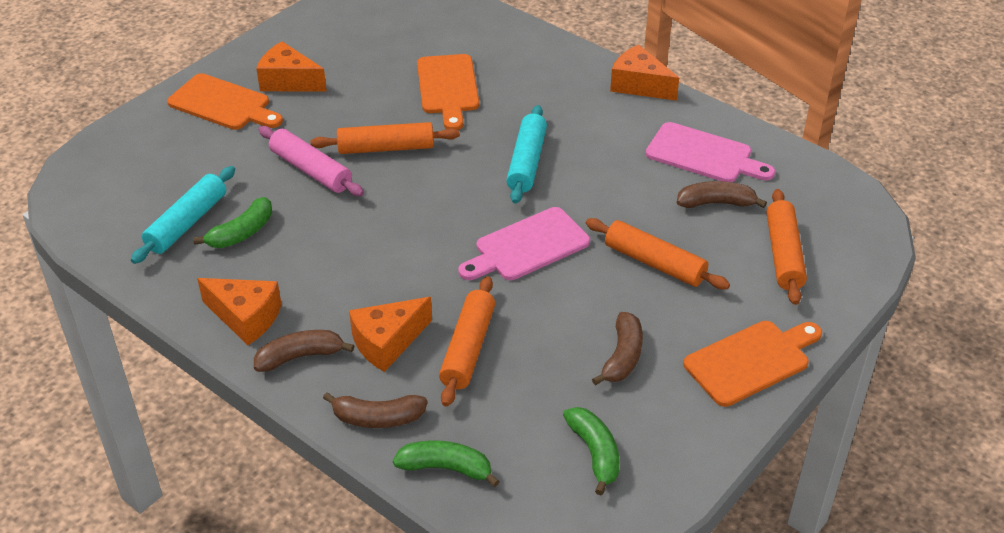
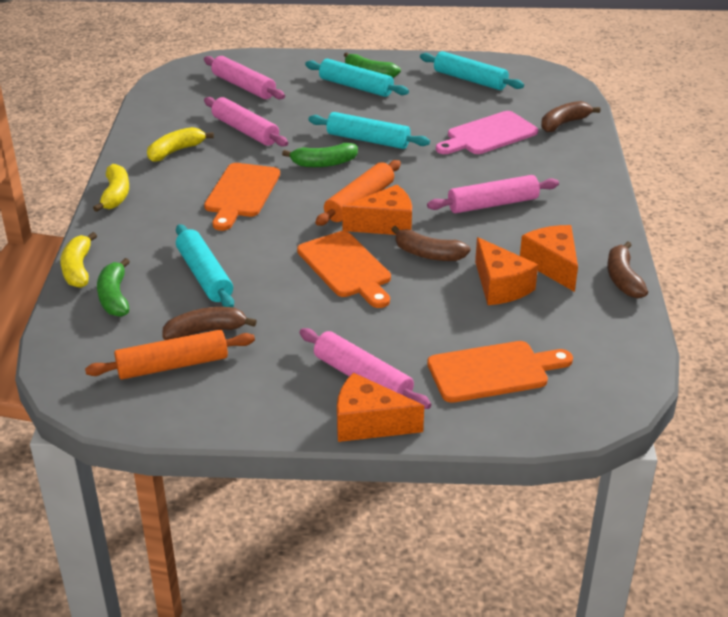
orange rolling pin: [311,122,460,154] [439,276,495,407] [586,218,730,289] [767,189,807,305] = 4 -> [85,330,255,379] [315,160,401,226] = 2
pink cutting board: [458,207,590,280] [646,122,775,182] = 2 -> [436,111,538,154] = 1
pink rolling pin: [258,126,364,196] = 1 -> [204,56,285,99] [204,97,288,147] [299,328,431,409] [427,175,559,214] = 4
turquoise rolling pin: [131,166,235,264] [506,105,547,204] = 2 -> [176,224,234,307] [305,59,409,97] [308,112,430,149] [420,51,524,90] = 4
yellow banana: none = 0 -> [60,232,97,288] [93,164,129,212] [147,127,214,162] = 3

